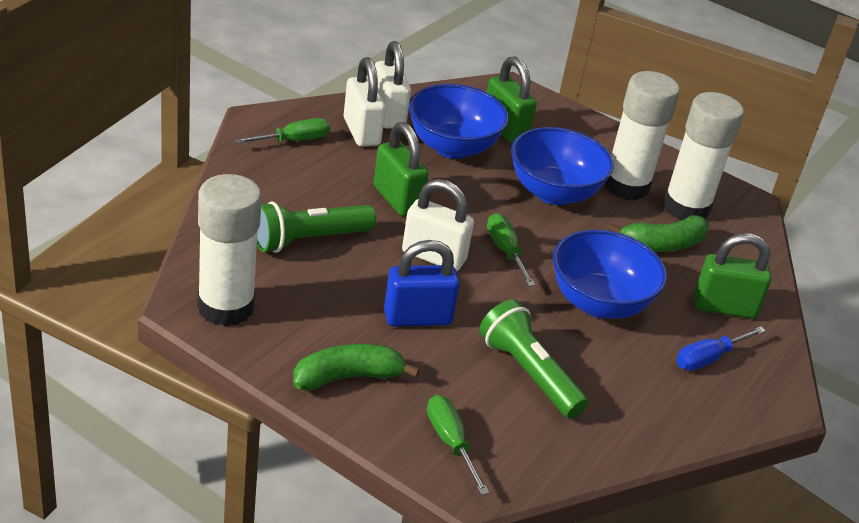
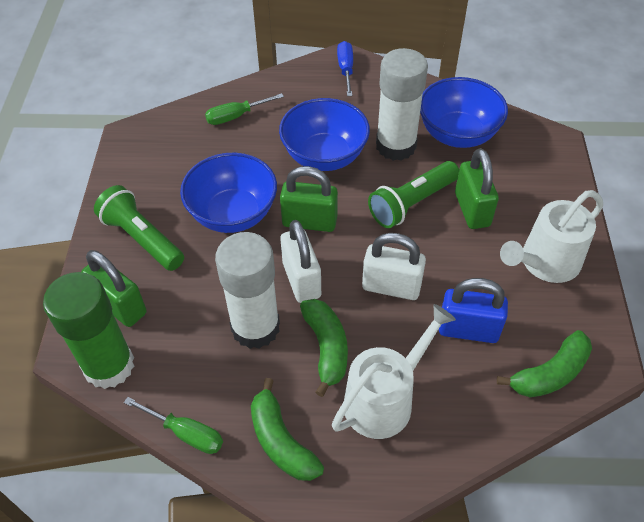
green banana: [293,344,420,391] [608,215,709,252] = 2 -> [251,378,324,481] [300,299,348,397] [497,330,592,397] = 3
green glue stick: none = 0 -> [43,272,134,389] = 1
green screwdriver: [234,118,330,144] [427,395,489,495] [487,213,536,287] = 3 -> [124,397,223,454] [205,93,284,125] = 2
white glue stick: [197,174,262,327] [604,71,680,200] [663,92,744,220] = 3 -> [215,232,280,349] [376,48,428,161] = 2
white padlock: [344,57,386,147] [375,41,411,129] [402,179,474,271] = 3 -> [280,220,321,303] [362,233,426,300] = 2
white watering can: none = 0 -> [332,304,456,439] [500,190,603,283] = 2

